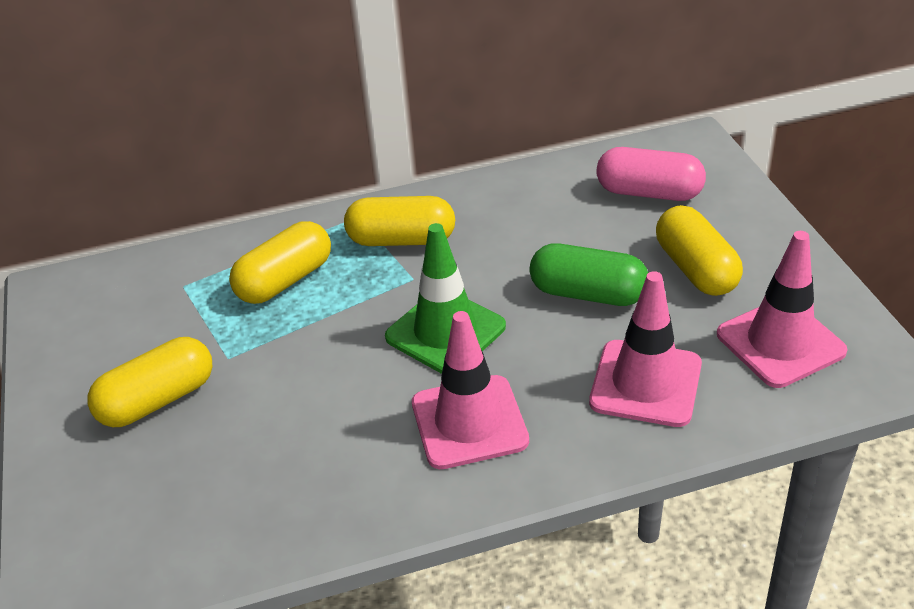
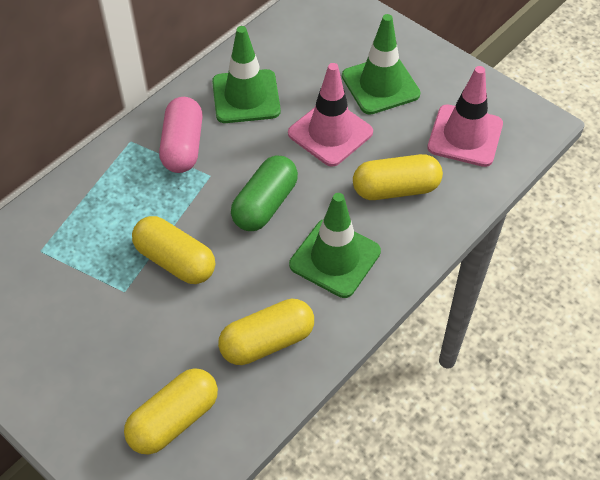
green traffic cone: [385,223,506,374] = 1 -> [212,26,281,123] [289,193,381,298] [342,14,420,114] = 3
pink traffic cone: [412,311,529,469] [589,271,702,427] [717,231,848,388] = 3 -> [288,63,373,167] [427,66,503,167] = 2

